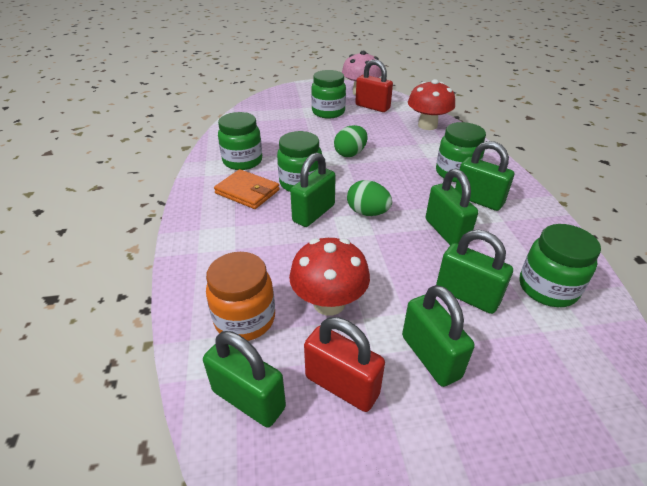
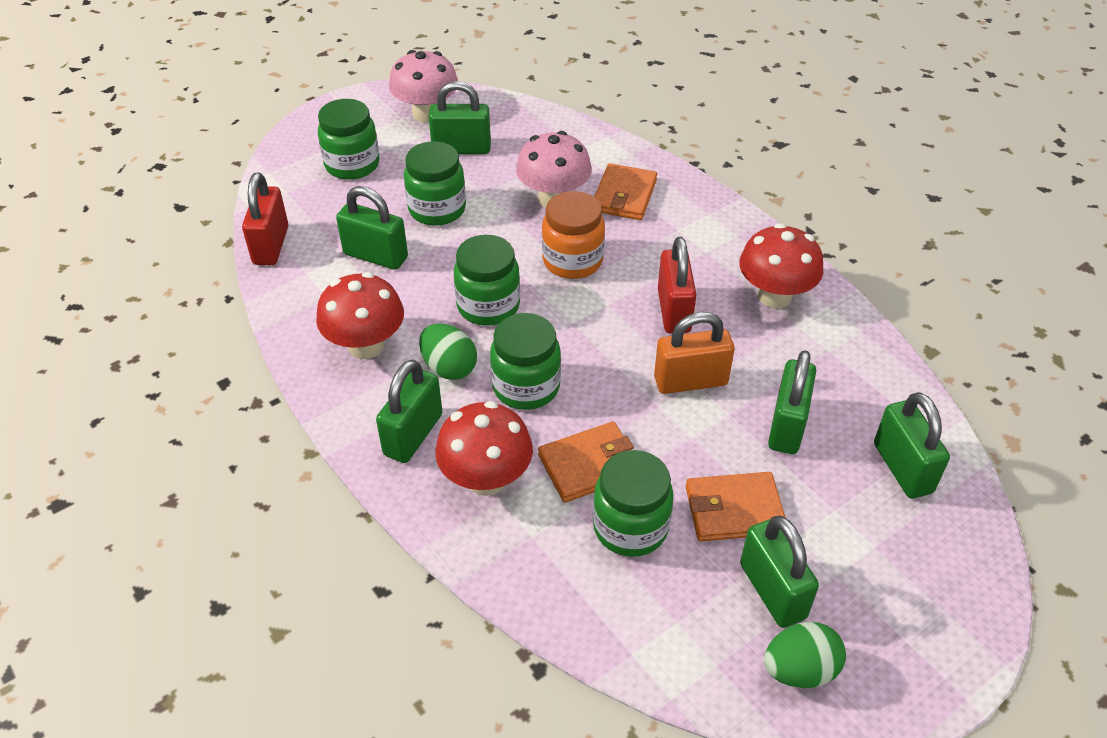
orange padlock: none = 0 -> [654,312,735,394] = 1
orange wallet: [214,169,280,209] = 1 -> [538,422,634,503] [594,163,657,220] [686,472,786,541] = 3
pink mushroom: [342,51,382,95] = 1 -> [389,50,458,122] [516,131,592,208] = 2
red mushroom: [289,238,370,316] [408,79,455,130] = 2 -> [316,272,404,359] [435,401,533,496] [739,223,823,308] = 3

